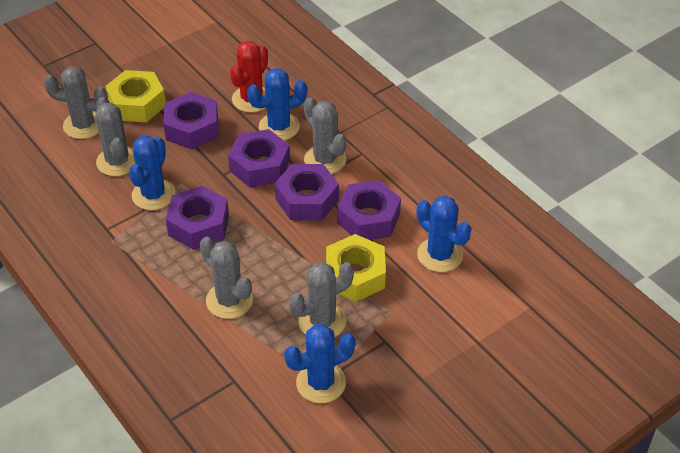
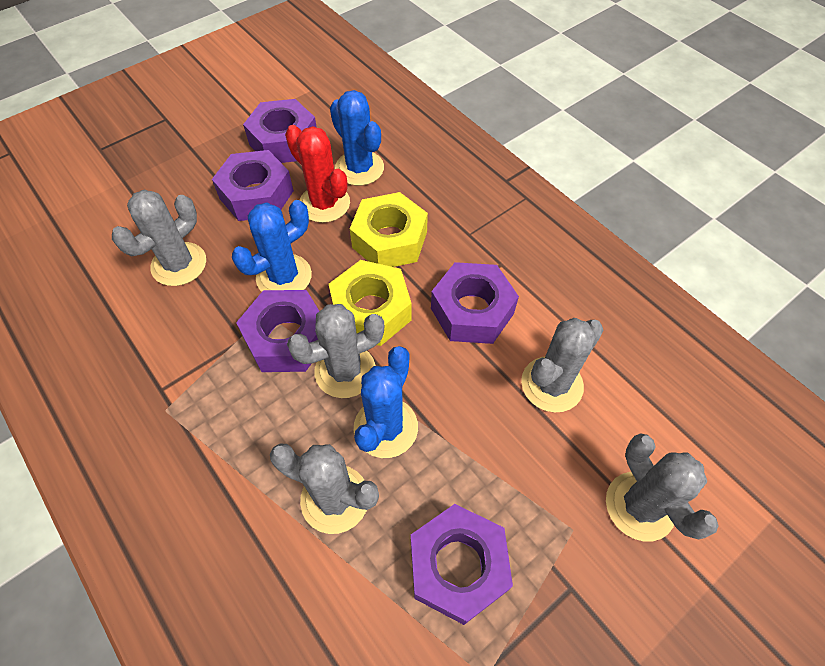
blue cactus: [129,136,175,210] [247,68,307,140] [284,324,356,403] [417,196,471,272] = 4 -> [232,200,312,292] [330,90,384,186] [354,346,418,458] = 3

